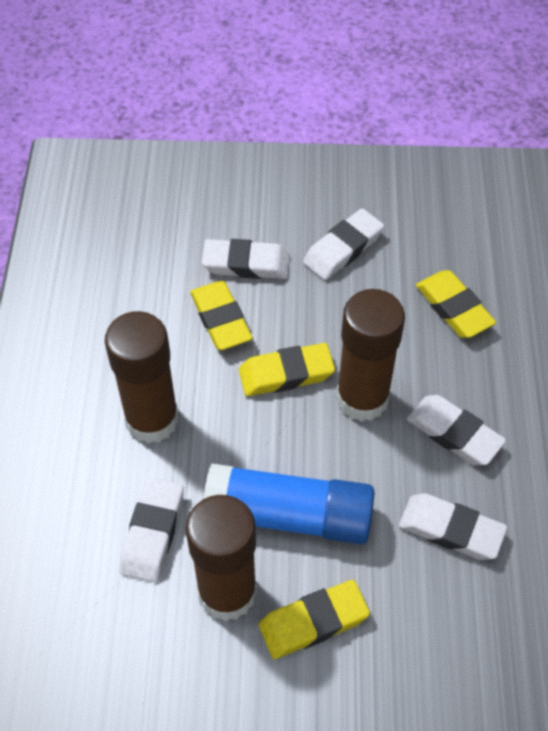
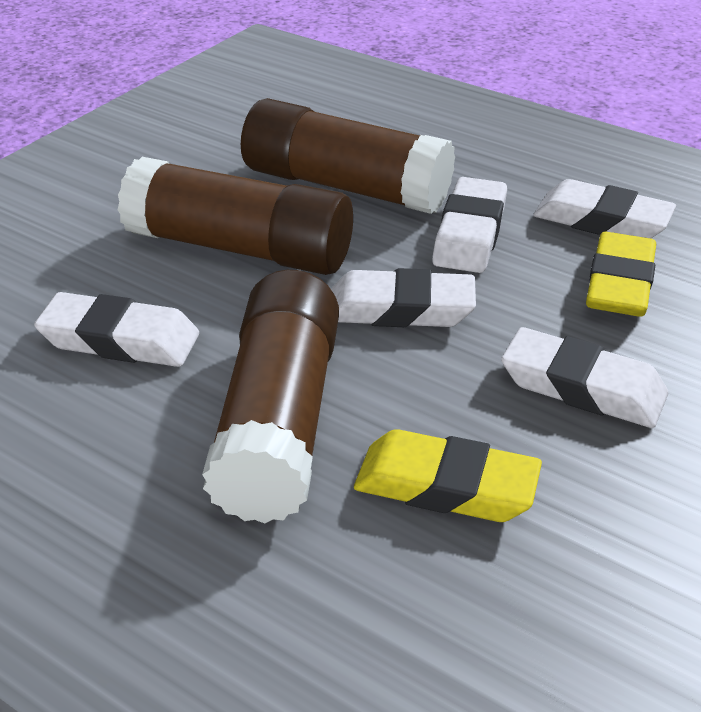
blue glue stick: [203,463,375,544] = 1 -> none = 0
yellow eraser: [190,281,253,350] [239,343,335,396] [259,580,370,659] [416,270,496,338] = 4 -> [354,429,542,522] [586,232,656,317] = 2

